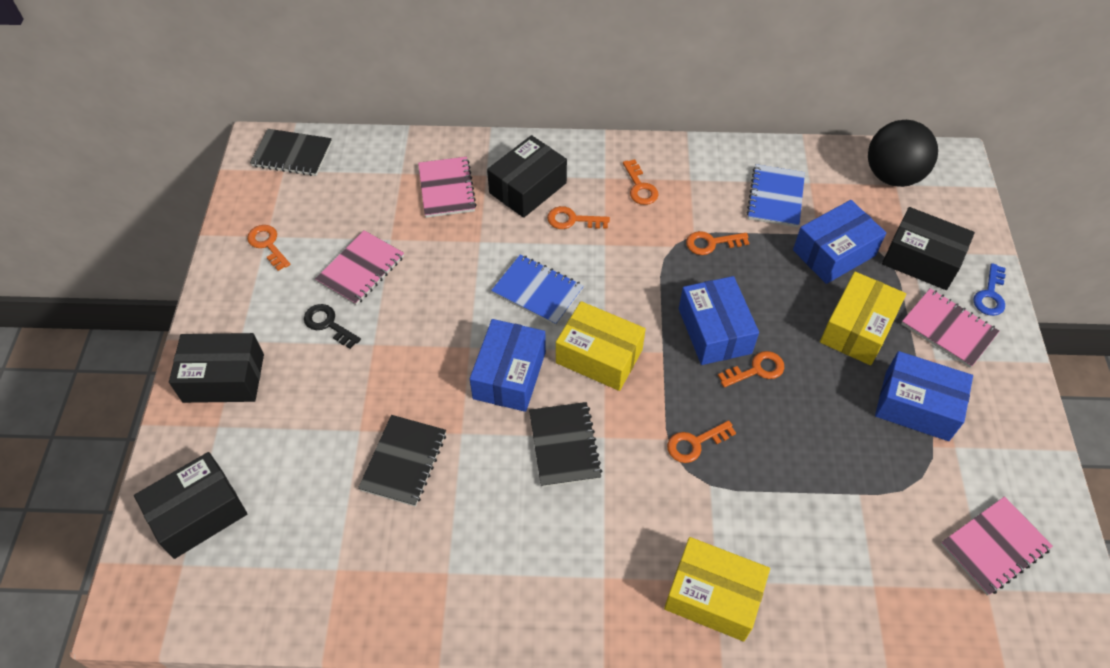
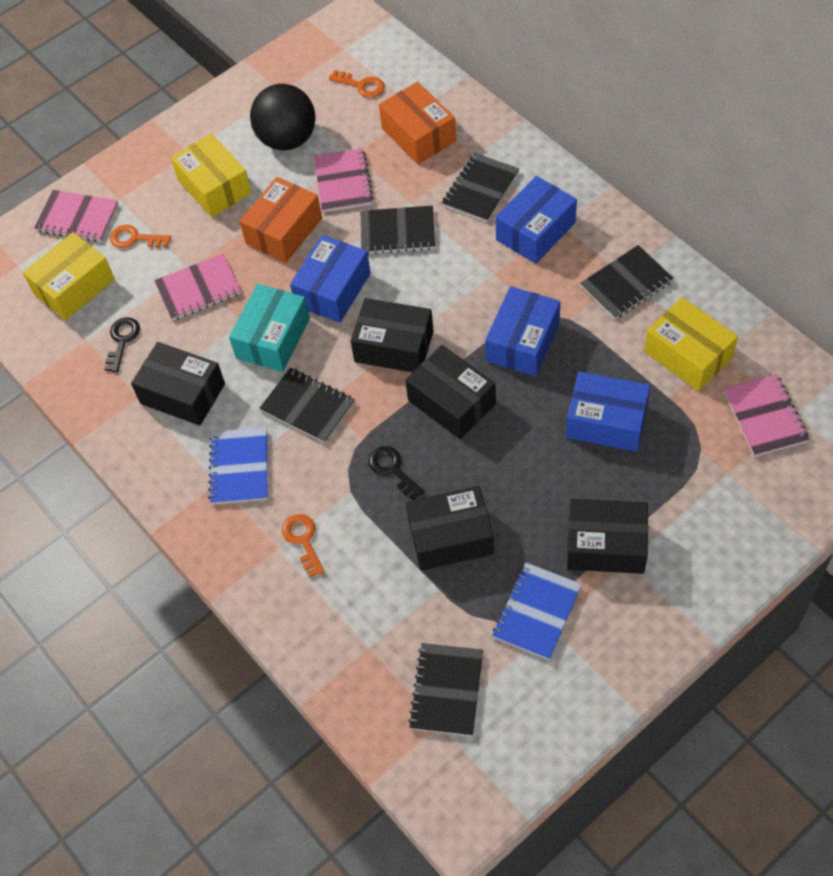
black box: [134,452,247,559] [169,333,264,403] [487,135,567,218] [882,207,975,290] = 4 -> [131,342,225,426] [351,298,433,372] [405,345,496,439] [406,486,494,571] [567,499,648,574] = 5
black key: [304,304,361,349] = 1 -> [104,317,140,373] [369,446,425,500] = 2
black notebook: [250,129,332,176] [358,415,446,507] [529,402,602,487] = 3 -> [259,368,355,443] [360,205,435,255] [408,643,483,736] [442,153,519,222] [580,245,673,319] = 5
blue key: [973,263,1006,316] = 1 -> none = 0
orange box: none = 0 -> [240,177,322,263] [379,82,456,164] = 2
orange key: [247,225,291,271] [547,206,610,229] [623,159,658,205] [667,420,736,463] [686,231,749,255] [718,351,784,387] = 6 -> [110,225,171,248] [282,514,325,577] [329,70,385,98] = 3
turquoise box: none = 0 -> [229,284,310,372] = 1

